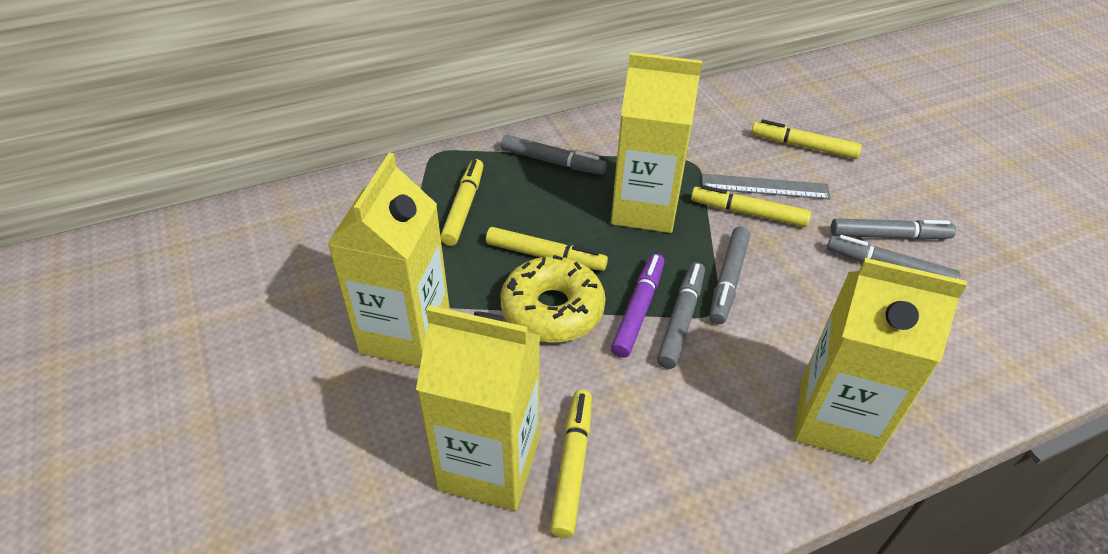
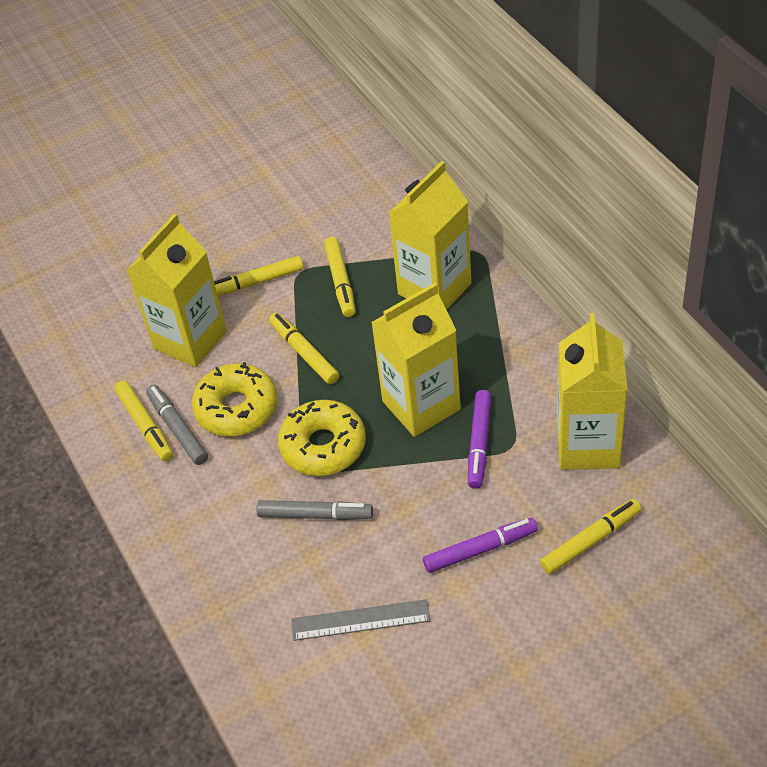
grey marker: [501,135,607,175] [657,262,705,369] [710,226,750,324] [827,235,960,279] [831,218,956,240] = 5 -> [146,385,208,465] [256,500,373,520] = 2
purple marker: [611,254,664,358] = 1 -> [423,518,538,573] [468,390,492,489] = 2
yellow donut: [501,255,606,343] = 1 -> [192,362,277,436] [278,400,366,476] = 2

